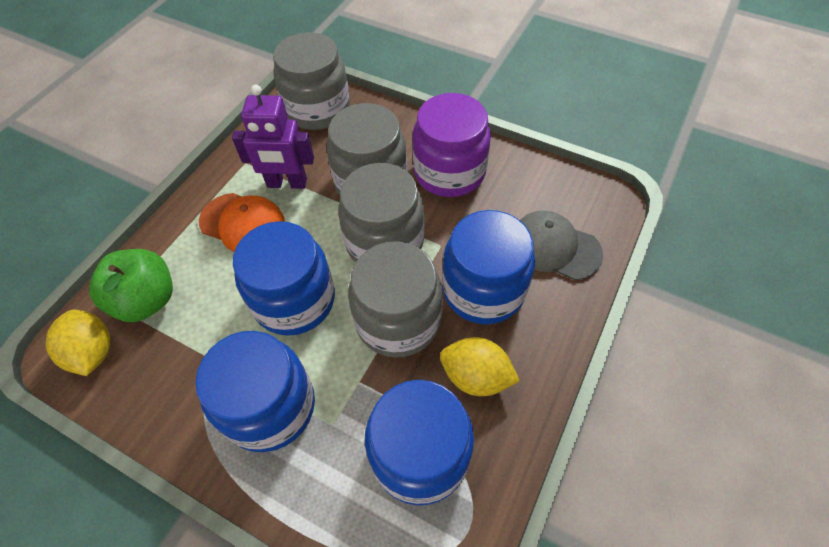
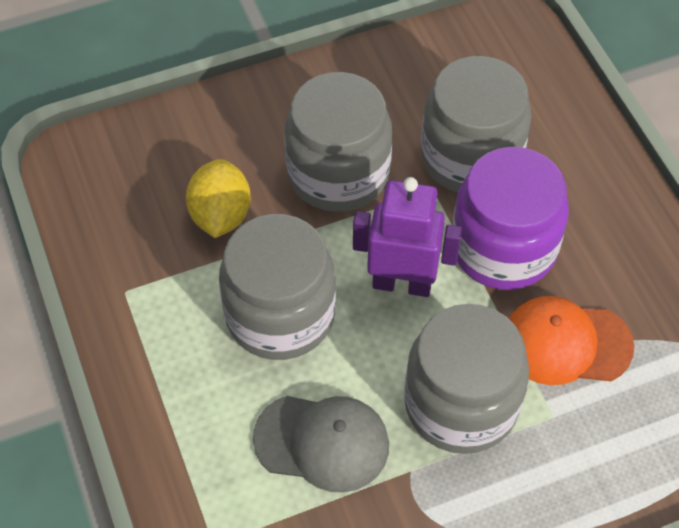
blue jar: [195,331,315,452] [233,221,335,336] [365,380,474,505] [442,210,535,324] = 4 -> none = 0
green apple: [89,249,173,322] = 1 -> none = 0
yellow lemon: [46,310,110,376] [440,337,520,396] = 2 -> [186,159,251,238] = 1

